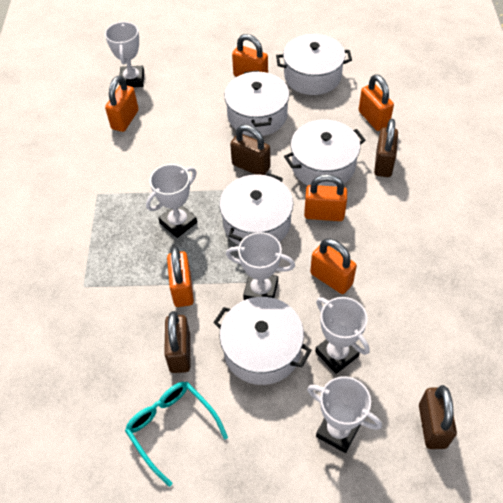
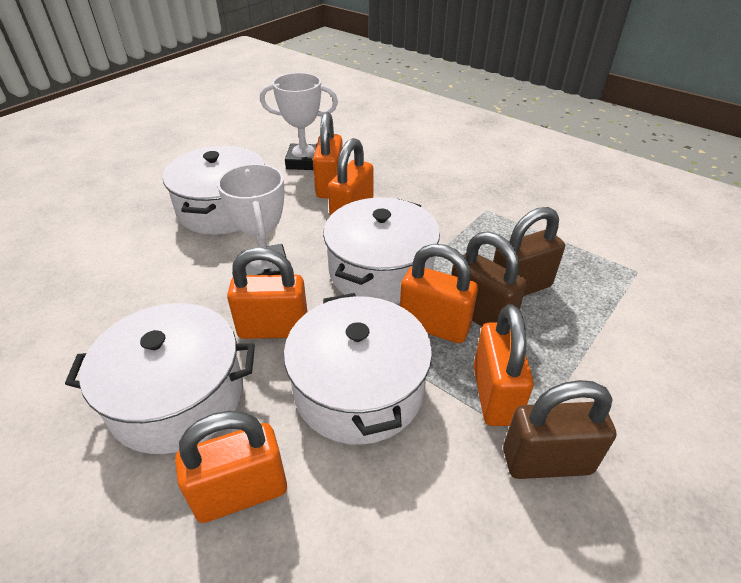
brown padlock: [164,311,190,373] [230,124,270,175] [374,119,398,177] [419,385,457,449] = 4 -> [451,231,527,326] [493,207,565,296] [503,380,616,479] = 3
turquoise glasses: [125,382,228,487] = 1 -> none = 0
white pot: [213,297,312,385] [219,173,293,245] [224,70,289,136] [276,34,352,95] [284,119,365,187] = 5 -> [65,303,255,454] [163,146,264,235] [284,293,432,445] [323,198,440,304] = 4
white trophy: [105,21,144,87] [146,164,197,238] [226,232,295,300] [307,376,382,453] [315,297,370,374] = 5 -> [217,164,286,275] [260,73,338,170] = 2

